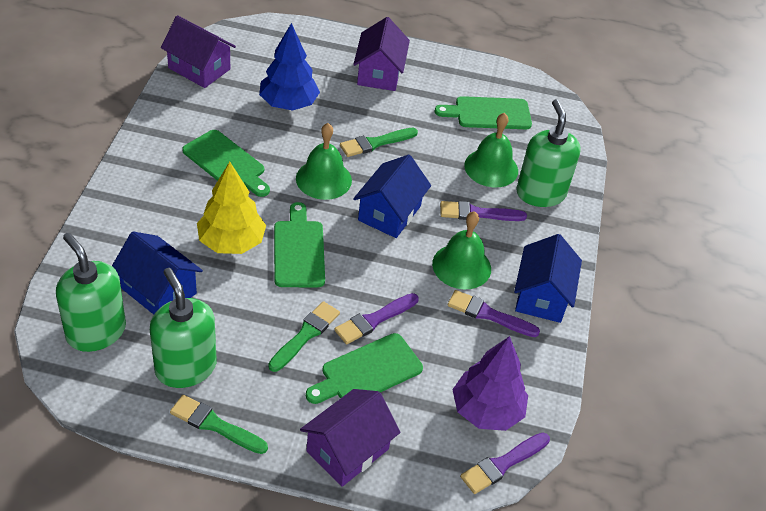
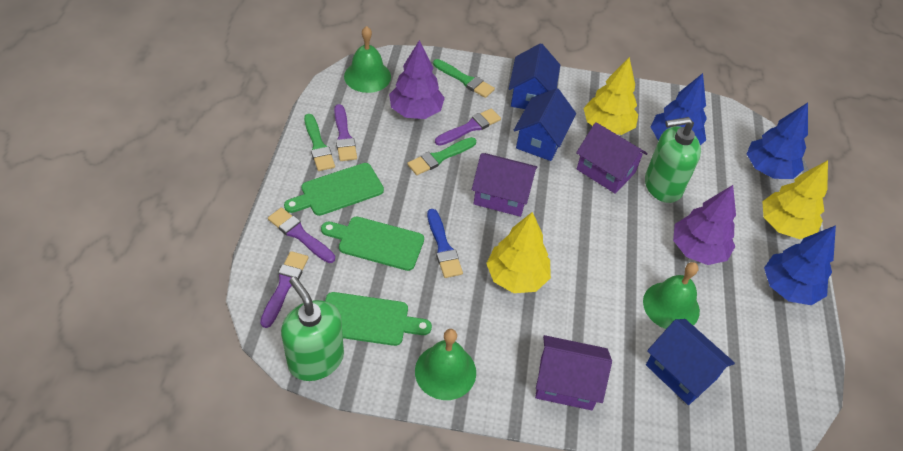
blue brush: none = 0 -> [427,209,463,278] = 1
blue tree: [259,23,320,111] = 1 -> [651,73,707,145] [747,103,808,179] [764,225,836,305] = 3
green cutting board: [182,130,270,197] [274,202,325,287] [306,333,423,404] [435,96,532,129] = 4 -> [284,163,384,216] [321,216,424,271] [325,292,432,346] = 3
green soap dispenser: [56,233,126,352] [150,268,216,388] [516,99,581,207] = 3 -> [281,277,344,381] [645,117,701,203] = 2
purple tree: [452,336,528,431] = 1 -> [389,40,445,119] [673,185,736,265] = 2
yellow tree: [197,162,266,254] = 1 -> [486,212,551,293] [584,57,638,135] [762,160,828,239] = 3

